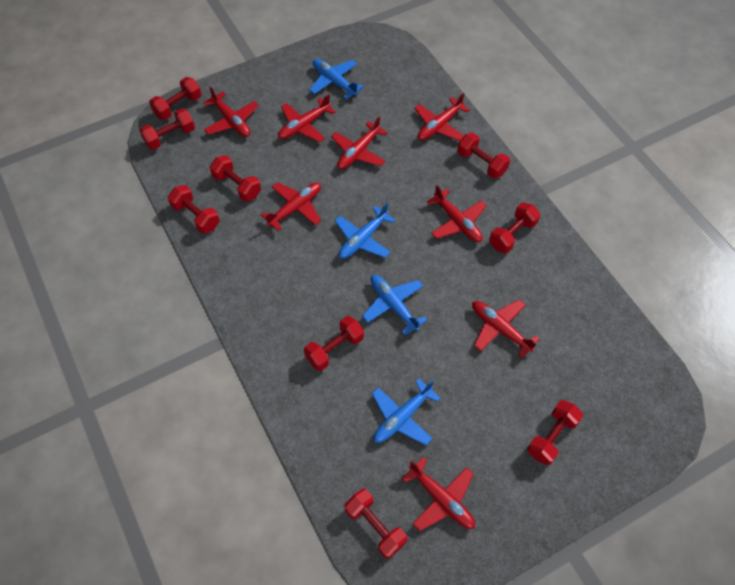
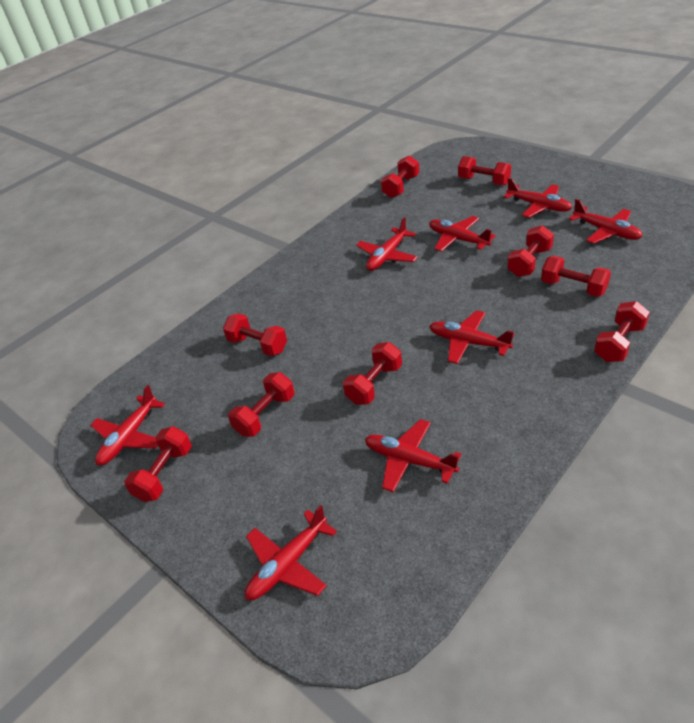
blue plane: [309,59,364,99] [335,203,395,259] [362,275,427,335] [372,379,441,445] = 4 -> none = 0

